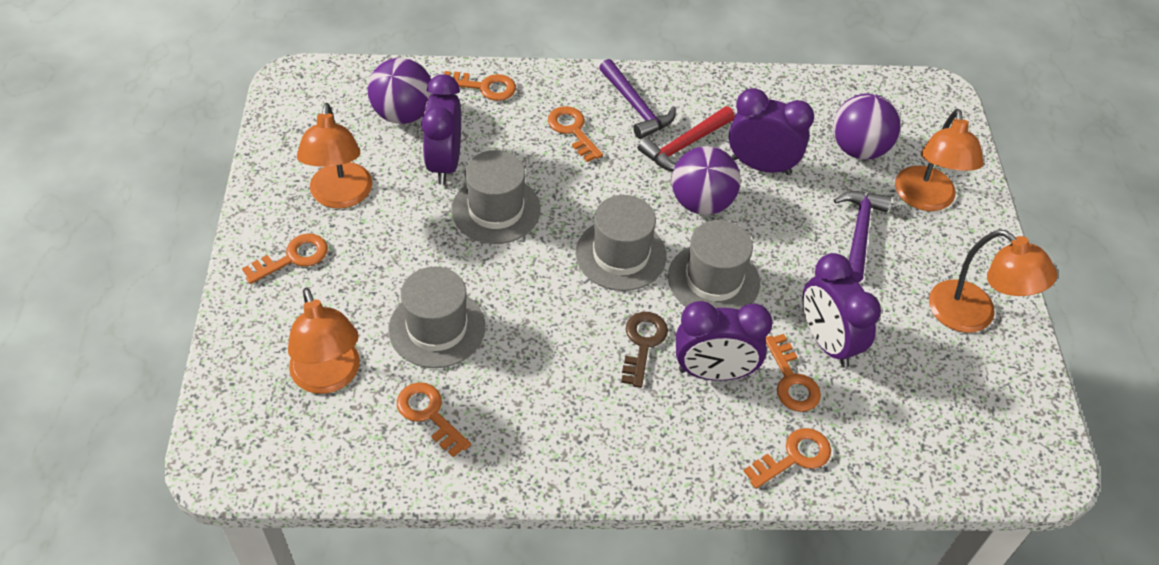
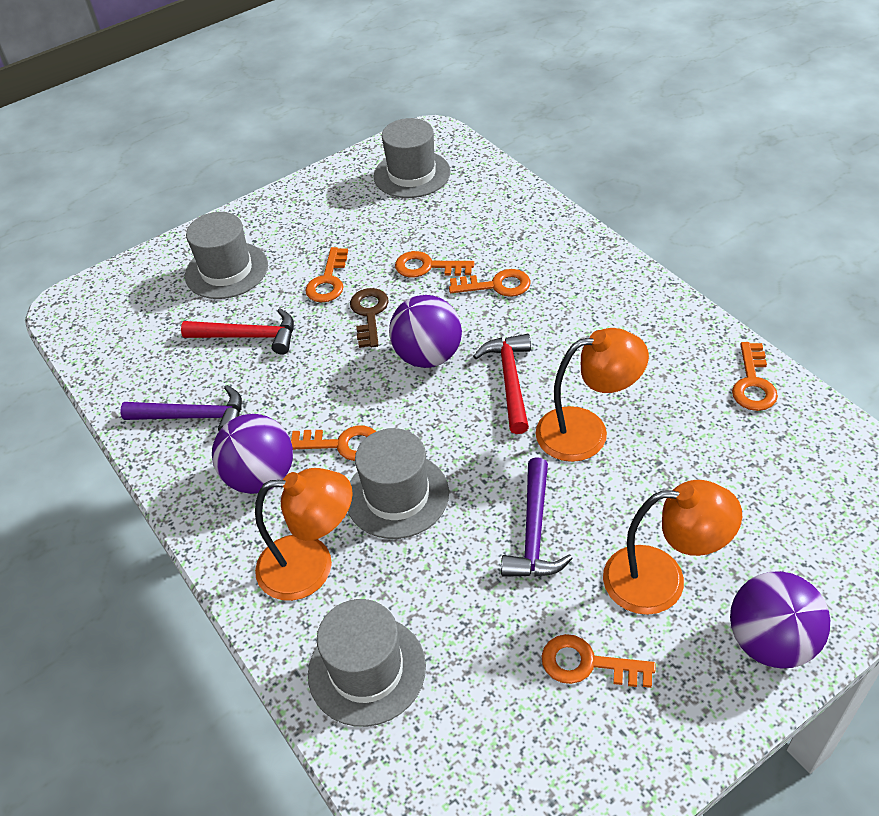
orange lamp: [288,288,360,394] [297,103,373,209] [895,109,983,211] [929,229,1057,333] = 4 -> [255,468,353,601] [536,328,649,462] [603,480,742,615] = 3
purple clock: [421,74,461,185] [676,301,773,381] [729,88,814,175] [802,253,881,367] = 4 -> none = 0
red hammer: [638,106,735,171] = 1 -> [181,308,294,355] [473,334,531,434] = 2

